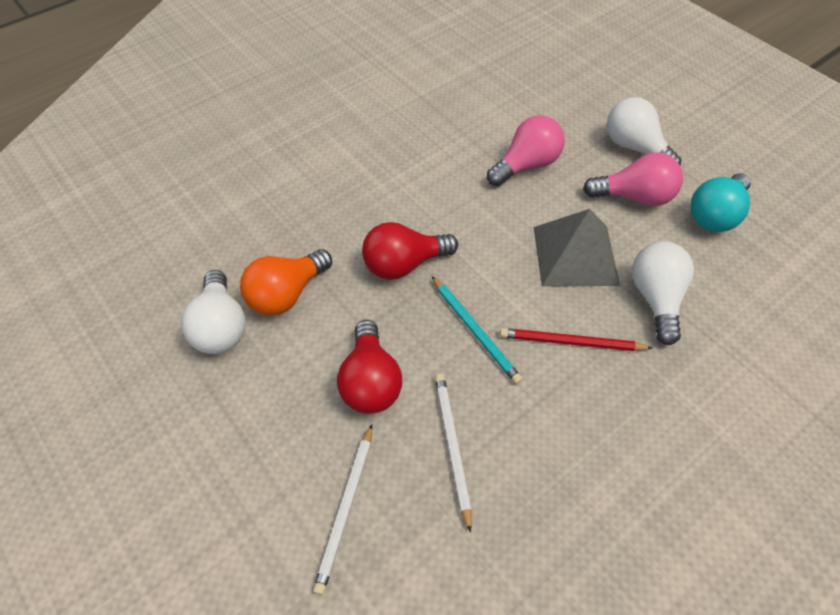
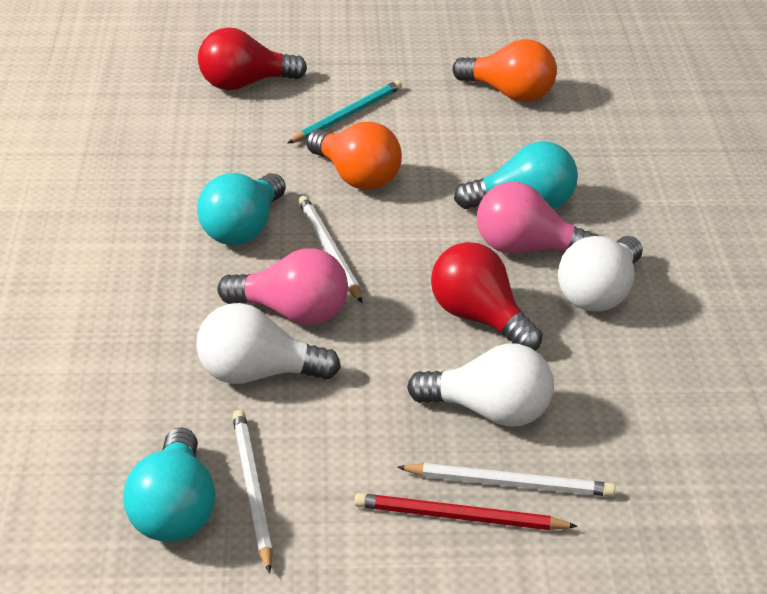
grey pyramid: [534,209,620,287] = 1 -> none = 0
orange light bulb: [240,249,332,316] = 1 -> [306,122,402,190] [452,39,557,102] = 2
turquoise light bulb: [690,173,751,232] = 1 -> [123,427,216,542] [197,173,286,245] [454,141,578,209] = 3
white pencil: [313,424,372,595] [435,374,472,533] = 2 -> [232,410,273,573] [298,196,362,303] [397,463,615,497] = 3

